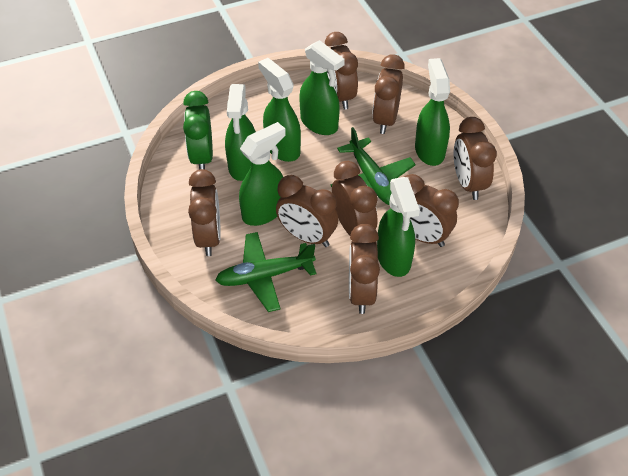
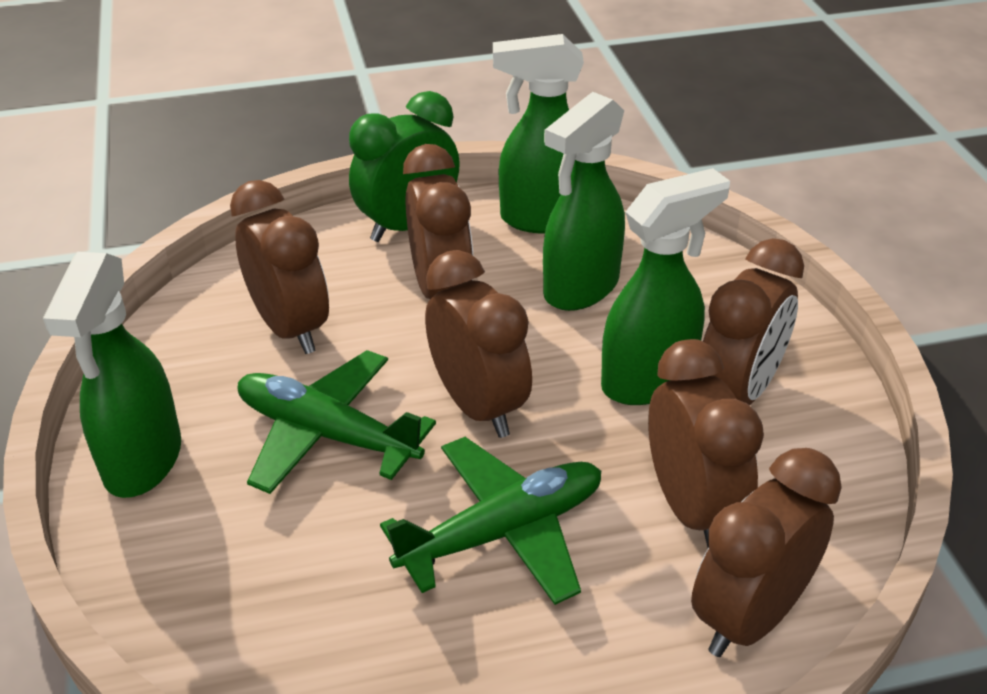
brown clock: [188,169,221,256] [276,175,339,247] [325,32,358,110] [332,161,378,235] [349,224,380,314] [372,55,405,134] [404,174,459,247] [454,117,497,200] = 8 -> [230,180,329,354] [403,144,473,299] [425,250,532,438] [648,339,764,548] [691,448,842,657] [703,238,804,405] = 6
green spray bottle: [225,84,256,181] [239,122,286,226] [258,58,301,162] [300,40,345,135] [377,177,420,277] [415,58,450,166] = 6 -> [43,252,181,498] [493,34,584,234] [543,92,625,311] [601,168,730,405] = 4

